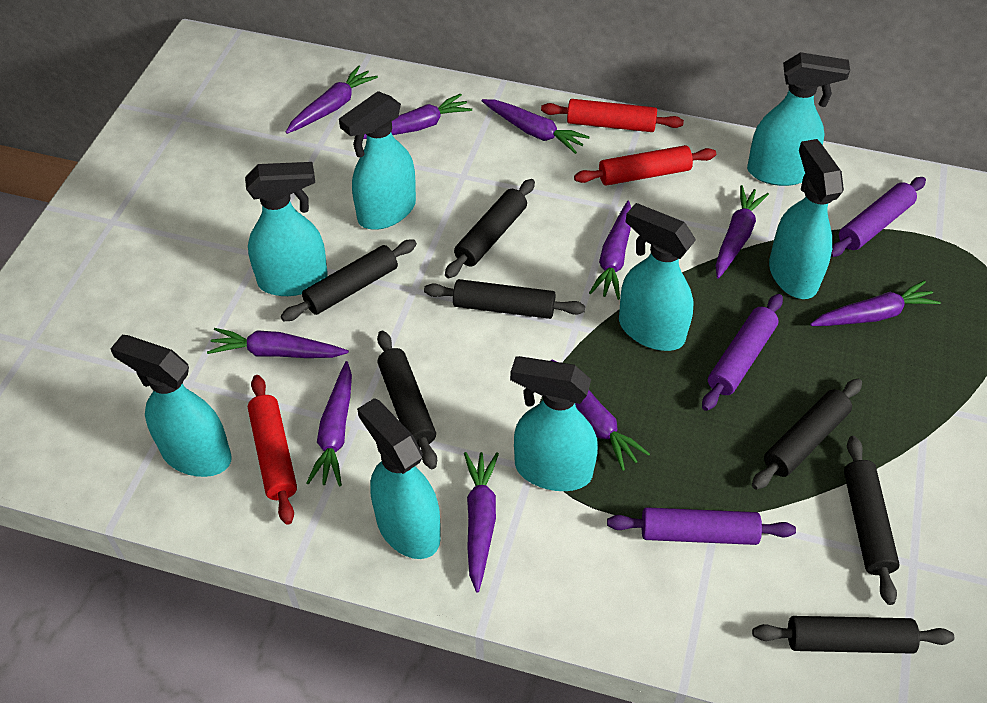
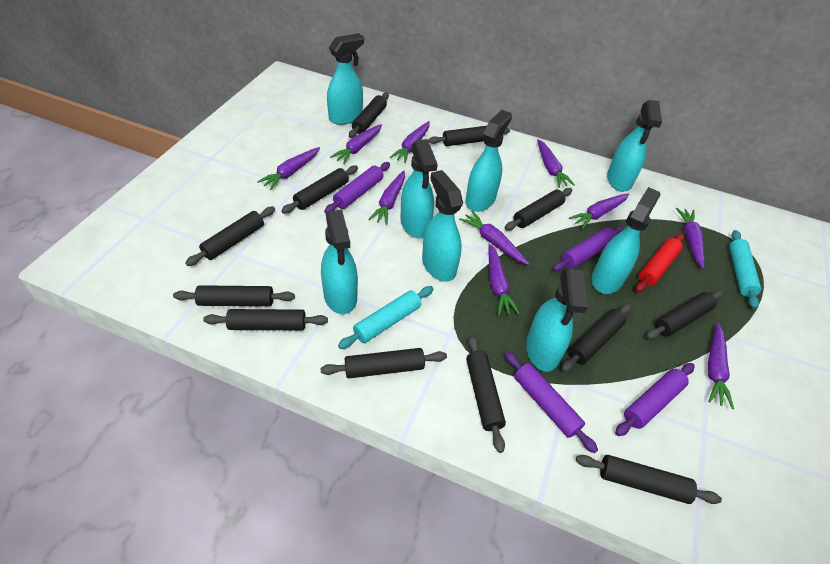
black rolling pin: [281,239,417,321] [377,331,437,469] [424,279,585,319] [445,179,535,278] [752,379,862,490] [752,616,954,654] [844,436,900,605] = 7 -> [173,285,295,306] [186,206,275,266] [203,309,328,330] [281,166,358,214] [321,348,447,379] [349,92,389,138] [428,126,510,146] [466,335,506,453] [505,188,572,231] [561,303,631,372] [576,455,722,504] [646,290,724,339] = 12
purple rolling pin: [607,507,796,545] [702,294,783,411] [831,177,926,257] = 3 -> [324,162,390,213] [504,351,598,453] [552,226,624,271] [615,363,695,436] = 4
red rolling pin: [248,375,297,525] [541,99,684,132] [574,145,716,186] = 3 -> [635,234,684,293] = 1
turquoise rolling pin: none = 0 -> [338,286,433,349] [729,230,761,309] = 2

